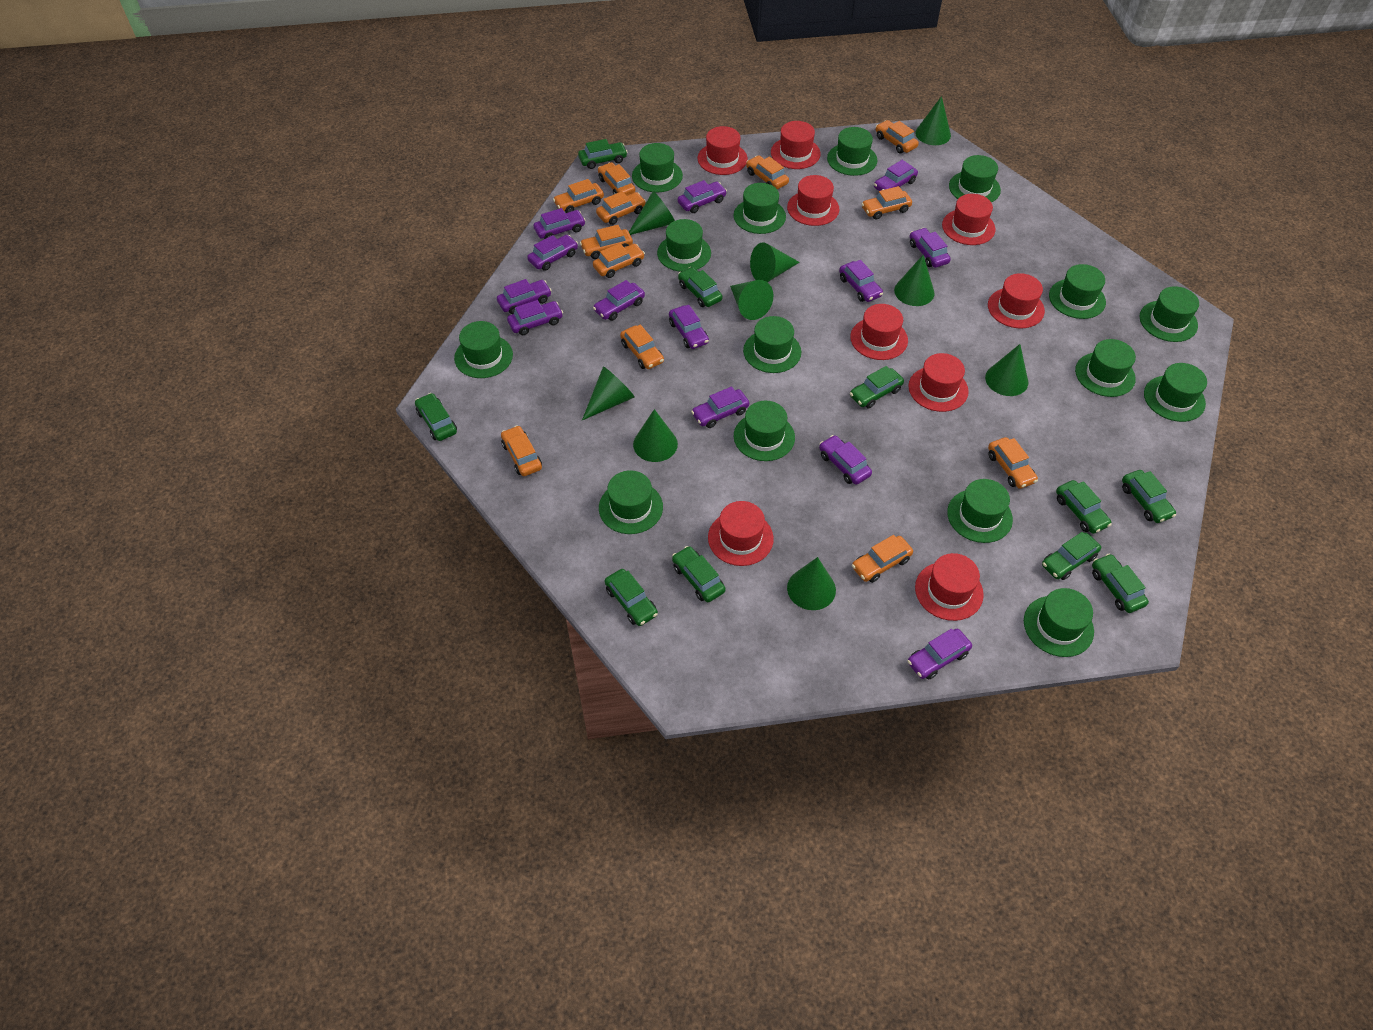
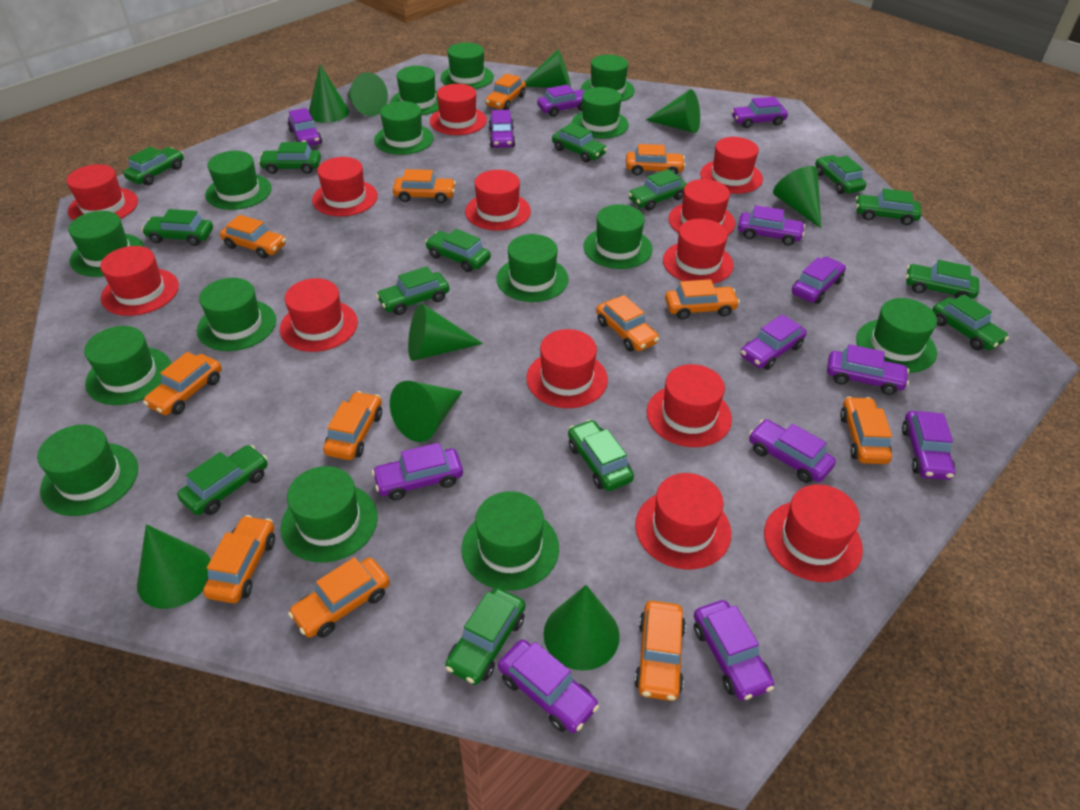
green car: [415,393,457,441] [578,139,628,169] [605,569,658,626] [672,546,726,602] [678,267,722,307] [850,366,904,409] [1042,532,1101,580] [1056,480,1112,534] [1092,554,1149,613] [1122,470,1176,523] = 10 -> [123,146,184,185] [142,209,213,246] [177,445,268,515] [258,142,321,174] [376,266,449,315] [425,229,491,272] [445,588,525,685] [552,123,607,163] [568,419,634,491] [628,169,687,211] [815,155,866,194] [856,189,922,225] [906,260,979,299] [932,294,1009,350] = 14
red hat: [698,126,748,175] [708,501,774,566] [771,121,821,169] [787,175,839,226] [850,304,908,360] [908,353,969,412] [915,553,984,621] [942,194,996,245] [988,273,1045,328] = 9 -> [67,164,138,220] [100,246,179,316] [280,278,358,352] [312,157,378,217] [430,84,487,135] [465,170,531,231] [526,329,608,408] [635,473,731,569] [647,364,732,447] [663,219,734,284] [668,179,735,235] [700,137,763,194] [764,484,863,582] = 13

